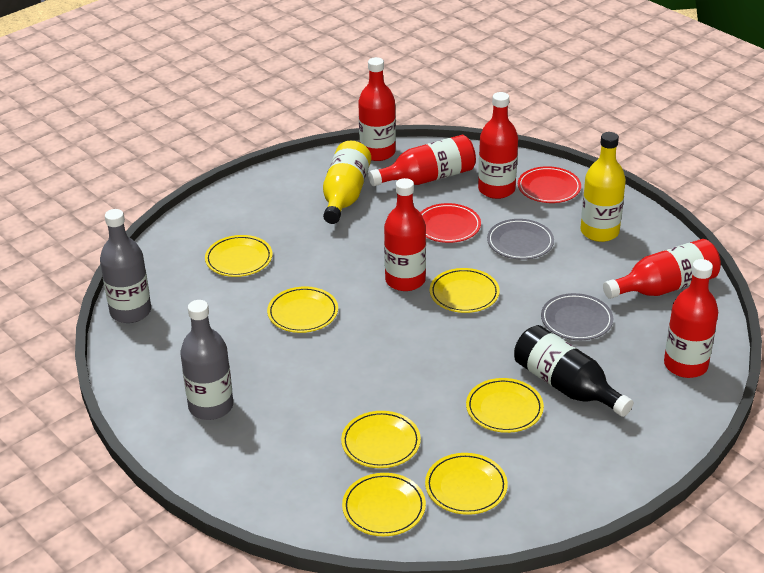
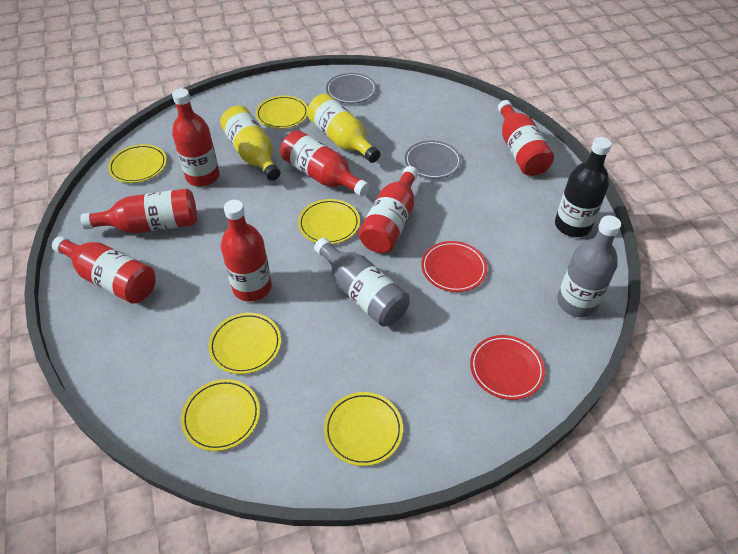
red bottle: [358,57,396,161] [368,135,476,186] [384,178,426,291] [478,92,518,199] [603,239,721,299] [664,259,718,378] = 6 -> [52,236,156,304] [80,189,197,233] [172,88,220,187] [221,200,272,302] [281,130,370,197] [359,166,418,253] [498,100,554,176] = 7
yellow plate: [205,235,273,277] [267,286,338,333] [341,411,421,468] [342,473,426,536] [425,453,508,515] [430,268,500,313] [466,378,544,433] = 7 -> [108,144,167,183] [181,379,260,451] [208,313,281,374] [256,96,308,129] [298,199,360,244] [324,392,403,466] = 6

